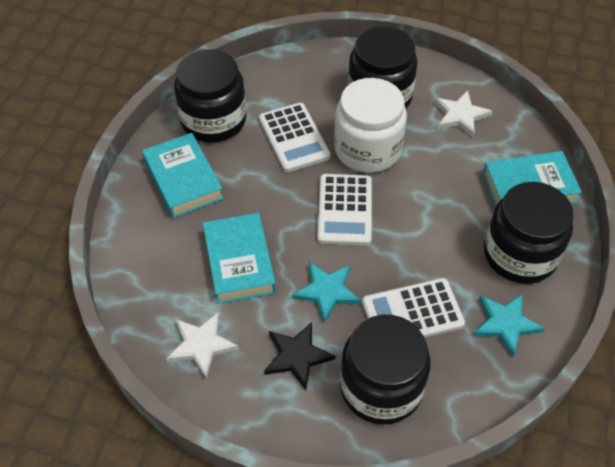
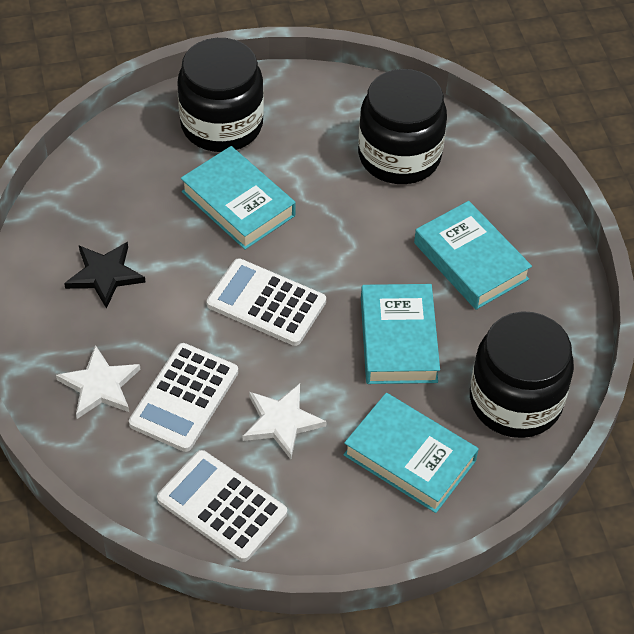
black jar: [174,49,247,142] [340,315,431,425] [348,26,417,108] [484,182,573,284] = 4 -> [177,38,264,152] [358,69,447,184] [470,311,574,438] = 3
turquoise book: [142,133,224,218] [203,213,276,304] [483,151,582,206] = 3 -> [181,146,296,250] [343,393,479,513] [361,284,440,384] [414,201,532,310] = 4
turquoise star: [292,262,361,323] [473,293,545,357] = 2 -> none = 0
white jar: [334,78,407,173] = 1 -> none = 0

